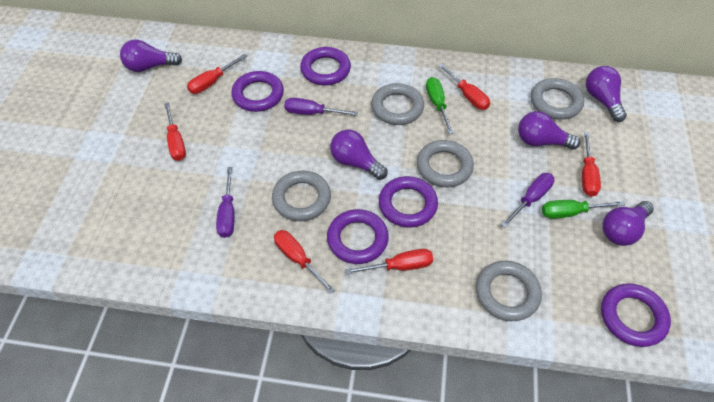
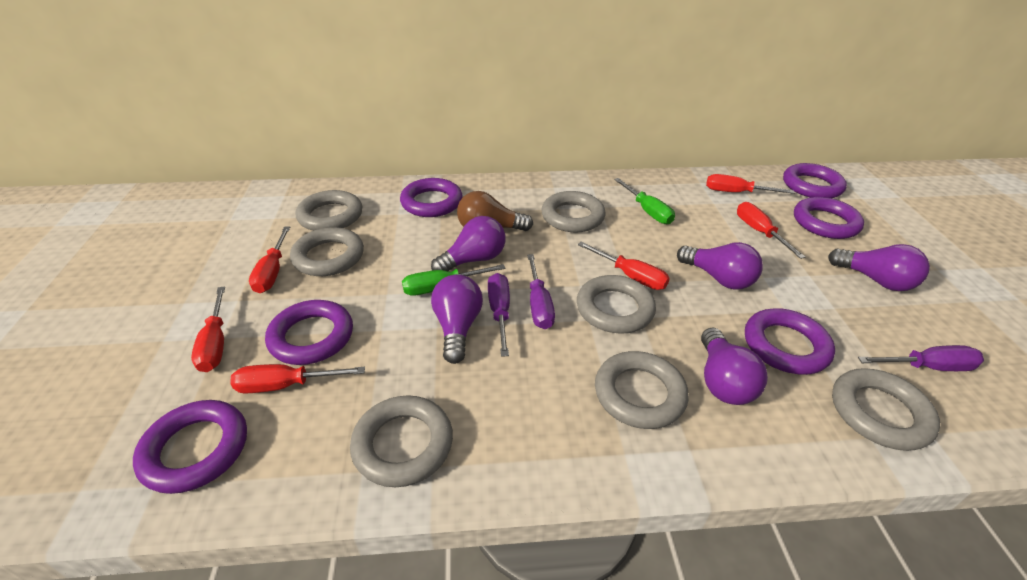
brown light bulb: none = 0 -> [457,191,533,231] = 1
grey ring: [272,171,331,221] [371,83,424,125] [417,140,474,188] [476,261,542,321] [531,78,584,120] = 5 -> [290,227,364,276] [296,190,362,231] [350,395,453,487] [541,191,606,233] [577,275,656,334] [595,351,689,429] [832,368,940,451] = 7
purple ring: [231,71,284,112] [300,47,351,85] [327,209,389,264] [379,176,438,228] [601,283,671,347] = 5 -> [133,400,247,494] [265,300,353,365] [400,178,463,217] [745,308,835,375] [783,163,847,198] [794,197,864,239] = 6

